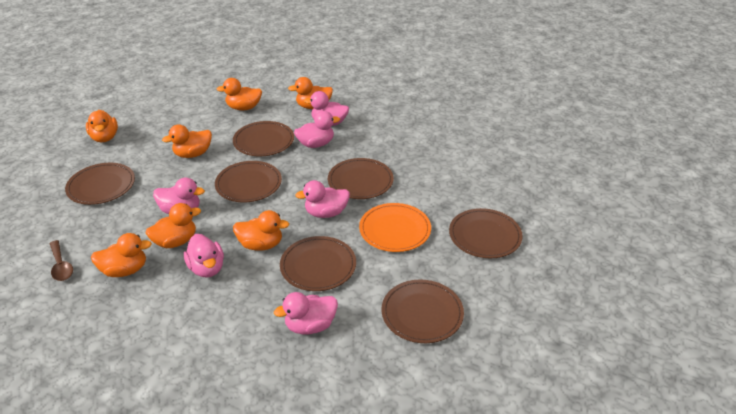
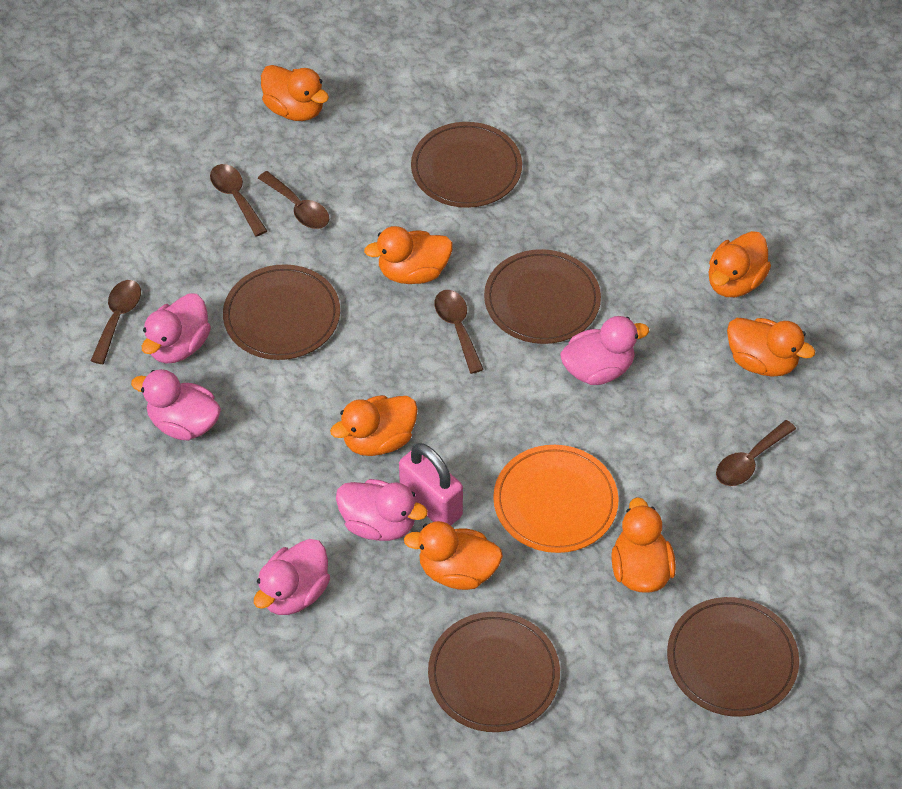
brown plate: [65,163,135,205] [215,161,282,202] [233,121,294,156] [280,236,356,291] [328,158,394,199] [381,280,464,343] [449,208,523,258] = 7 -> [223,264,340,360] [411,122,522,208] [428,612,560,732] [484,249,601,344] [667,597,799,717] = 5
brown spoon: [50,240,73,281] = 1 -> [91,280,141,364] [210,164,267,237] [258,171,329,229] [434,290,484,374] [716,420,796,486] = 5
pink duck: [153,178,205,214] [184,234,224,278] [274,292,338,335] [294,111,340,148] [295,180,350,218] [304,91,349,126] = 6 -> [131,369,221,441] [142,293,211,364] [254,539,330,615] [336,479,428,541] [560,316,649,385] = 5
pink padlock: none = 0 -> [399,443,463,525] = 1

